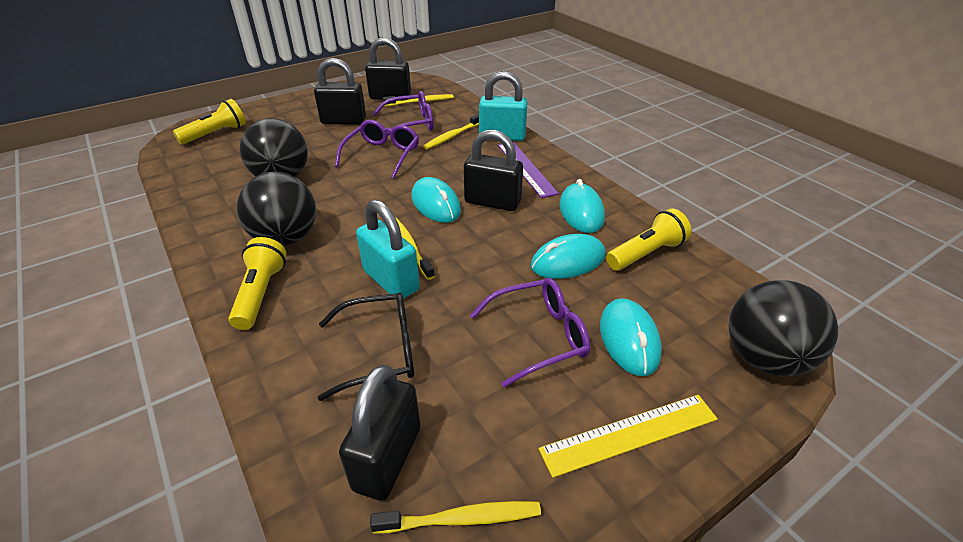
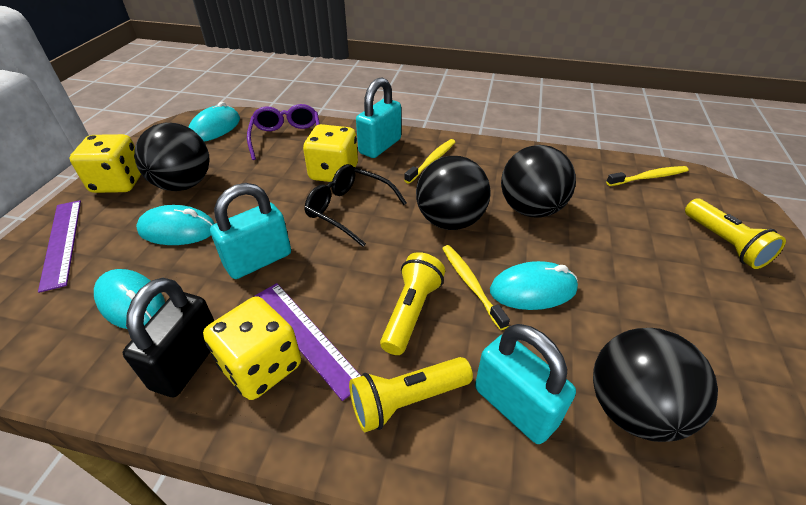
black ball: [237,172,316,246] [240,118,308,177] [729,280,838,376] = 3 -> [134,123,210,191] [416,156,491,230] [501,145,576,217] [593,328,718,442] = 4
black padlock: [314,58,366,125] [339,364,420,501] [365,37,411,101] [464,130,523,211] = 4 -> [123,277,214,397] = 1
purple glasses: [335,120,419,178] [372,91,434,136] [470,278,590,387] = 3 -> [247,104,320,160] = 1
purple ruler: [498,142,559,198] = 1 -> [38,200,81,293] [255,283,361,401] = 2
turquoise padlock: [356,199,420,300] [479,71,527,141] = 2 -> [210,183,291,279] [356,77,401,158] [475,324,576,444] = 3
yellow dice: none = 0 -> [69,134,141,193] [203,296,301,400] [303,124,358,182] = 3
yellow ruler: [539,395,718,478] = 1 -> none = 0
yellow toothbrush: [370,501,541,534] [383,94,454,106] [395,217,435,280] [423,114,479,149] = 4 -> [404,139,455,184] [442,245,510,330] [606,166,689,186] = 3

